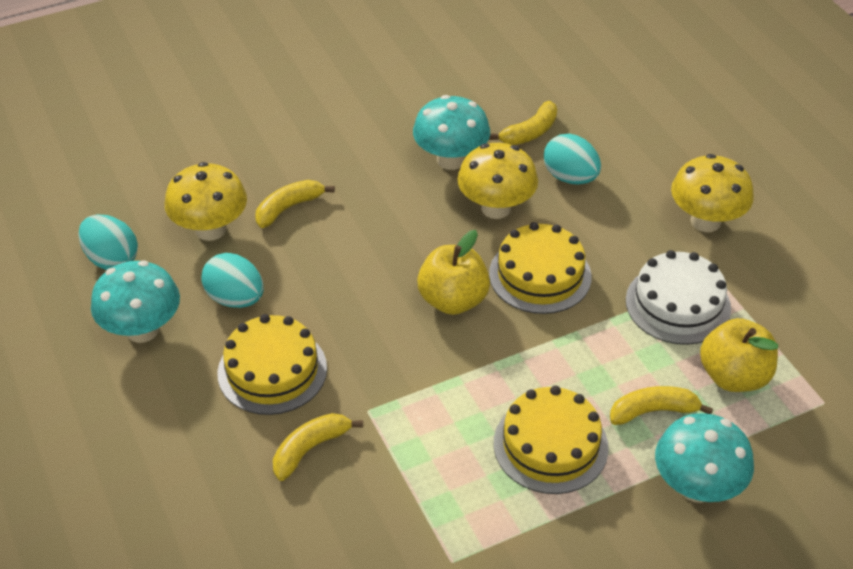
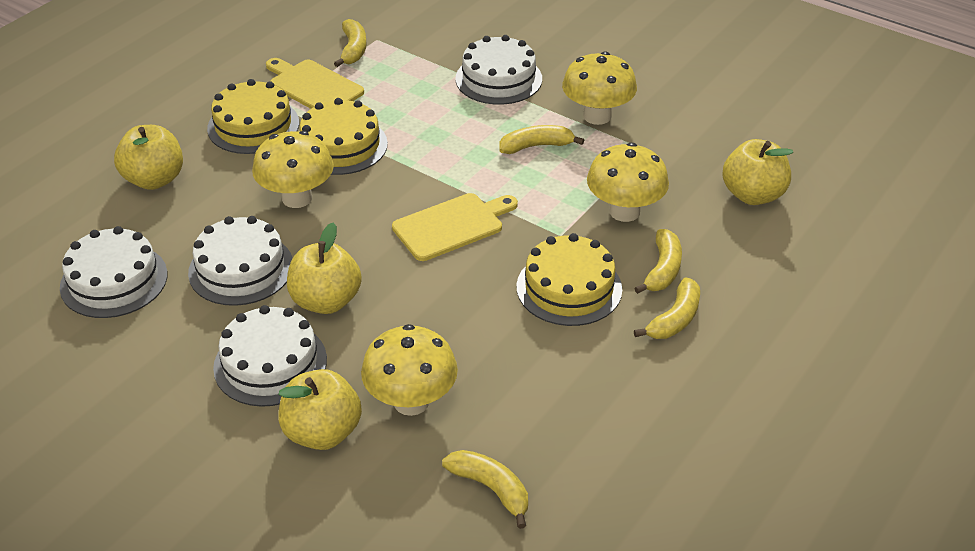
turquoise egg: [78,214,138,270] [202,253,264,308] [544,134,601,185] = 3 -> none = 0
turquoise mushroom: [91,261,180,343] [413,95,490,170] [655,413,754,503] = 3 -> none = 0
white cake: [626,250,731,345] = 1 -> [60,226,167,318] [188,216,292,306] [213,305,327,407] [456,35,542,105] = 4
yellow apple: [417,230,490,315] [700,318,778,392] = 2 -> [114,125,183,190] [278,369,362,450] [287,223,362,314] [722,139,793,205] = 4
yellow banana: [255,180,335,228] [273,413,363,481] [489,101,557,145] [610,386,713,425] = 4 -> [334,19,367,67] [442,450,528,529] [499,125,584,154] [634,229,682,294] [634,278,700,339] = 5
yellow cutting board: none = 0 -> [266,58,364,109] [392,193,518,261] = 2
yellow mushroom: [165,162,247,241] [457,143,538,219] [671,154,754,232] = 3 -> [252,131,334,208] [361,324,458,416] [562,51,637,125] [587,142,669,222] = 4

